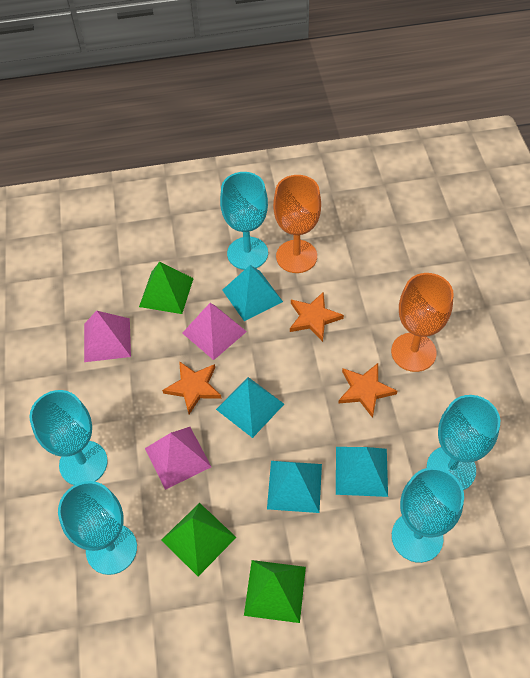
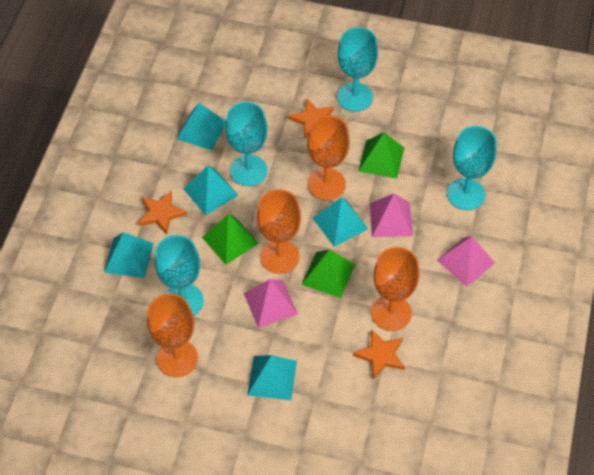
orange goblet: [273,175,321,273] [391,273,454,372] = 2 -> [147,293,198,377] [257,189,301,274] [307,115,350,200] [371,247,420,331] = 4
turquoise goblet: [29,390,108,485] [58,481,137,575] [220,172,268,270] [392,467,464,563] [427,395,500,490] = 5 -> [155,235,204,316] [225,102,268,186] [337,27,378,112] [447,126,497,210] = 4
turquoise pyramid: [216,377,284,438] [222,265,283,321] [267,461,322,513] [336,447,388,497] = 4 -> [104,232,154,278] [177,103,226,150] [183,166,239,215] [247,355,297,400] [313,197,368,247] = 5

